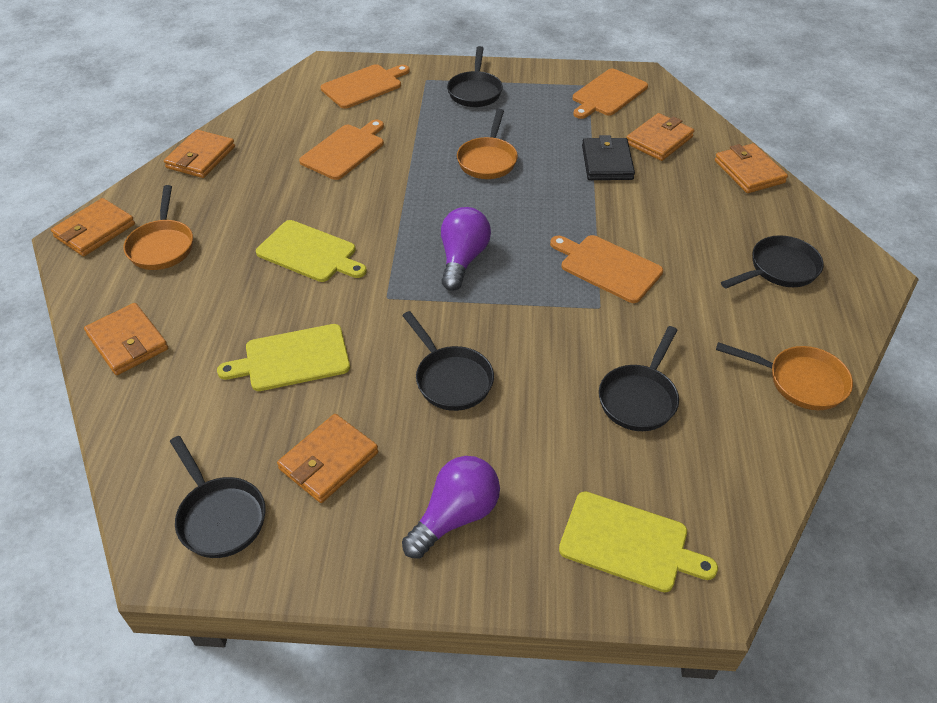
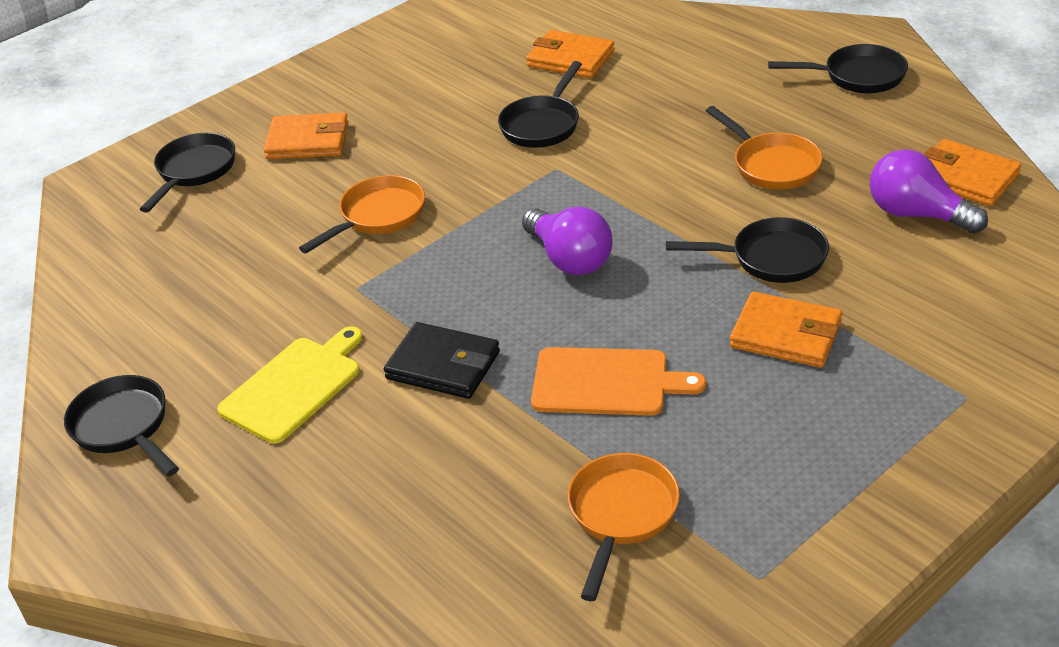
orange cutting board: [299,120,384,180] [321,64,410,109] [550,235,663,303] [573,69,648,119] = 4 -> [531,347,706,416] = 1
orange wallet: [51,198,135,257] [84,303,168,375] [164,130,235,178] [277,414,379,503] [626,113,694,161] [715,143,788,193] = 6 -> [264,112,349,159] [526,30,614,78] [730,291,842,368] [924,139,1021,206] = 4
yellow cutting board: [217,324,350,391] [256,220,367,282] [559,492,718,592] = 3 -> [217,326,363,444] = 1

